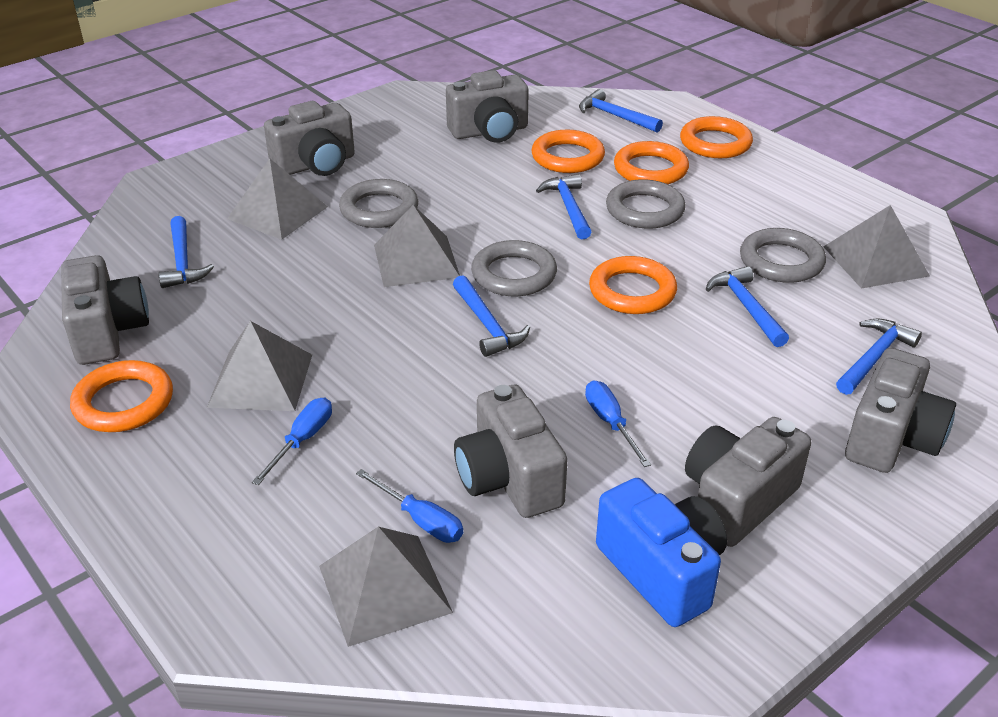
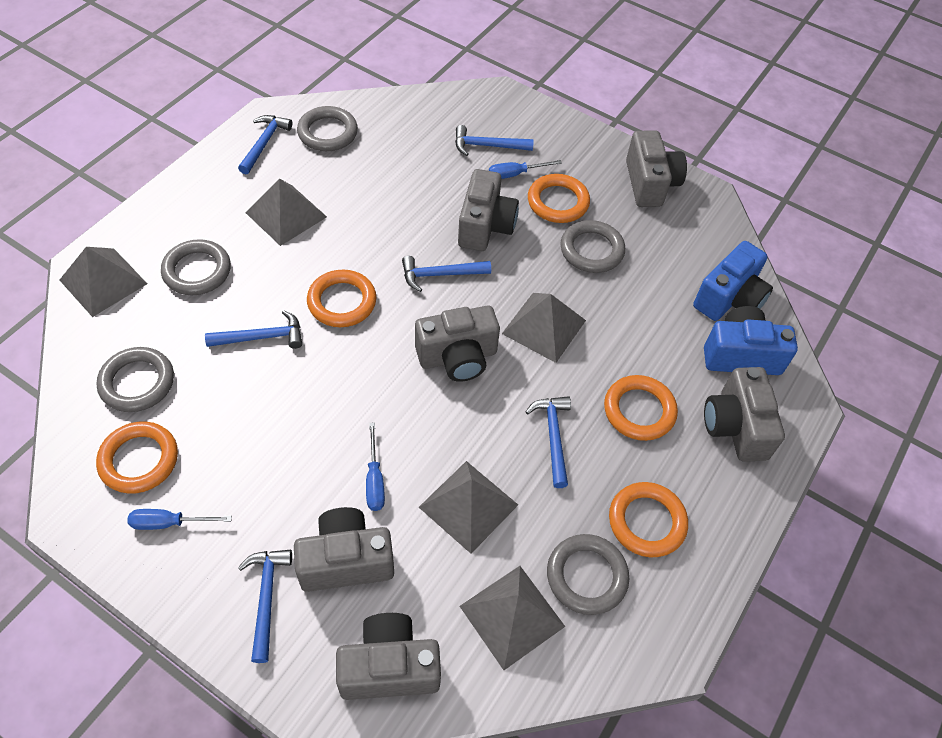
blue camera: [596,478,727,627] = 1 -> [693,241,773,321] [704,306,798,375] = 2
grey ring: [339,179,418,228] [471,240,557,296] [606,179,686,229] [740,228,826,283] = 4 -> [96,347,174,412] [161,239,231,295] [297,106,358,151] [547,534,629,615] [560,220,625,273] = 5

